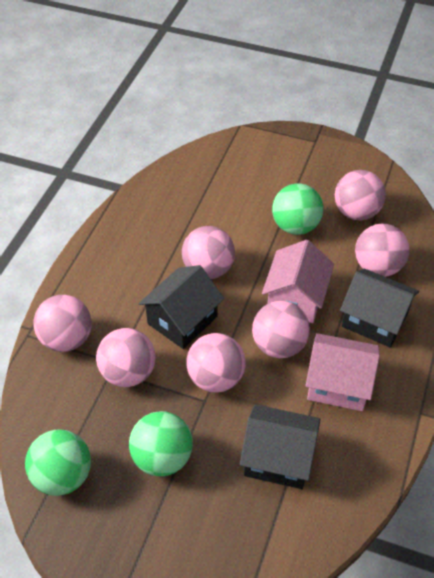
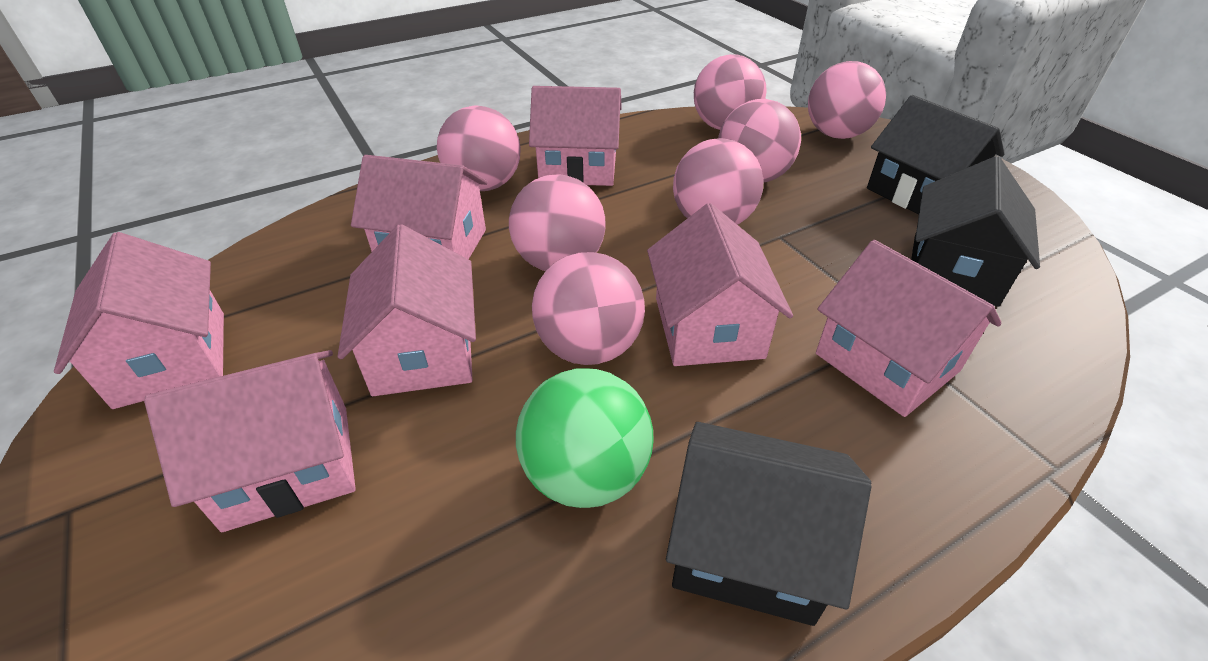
green ball: [25,429,91,496] [129,411,193,476] [272,184,323,235] = 3 -> [516,368,654,508] = 1
pink house: [262,240,334,323] [306,333,380,411] = 2 -> [54,232,224,409] [144,350,356,532] [338,224,476,396] [351,155,488,260] [529,86,622,186] [647,203,793,366] [816,240,1002,417] = 7

